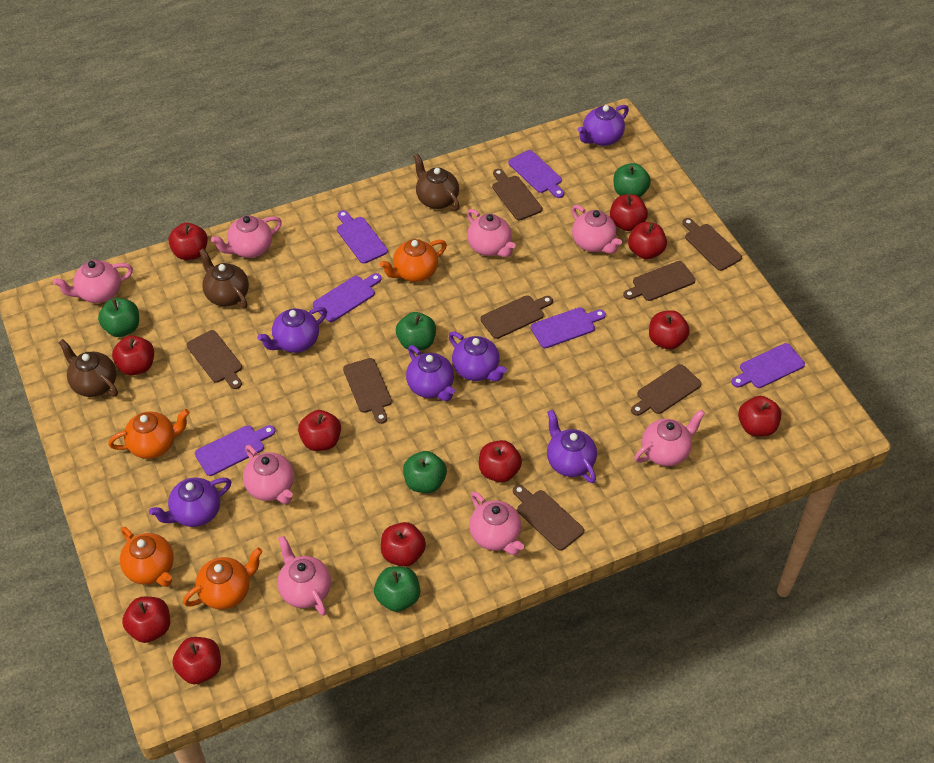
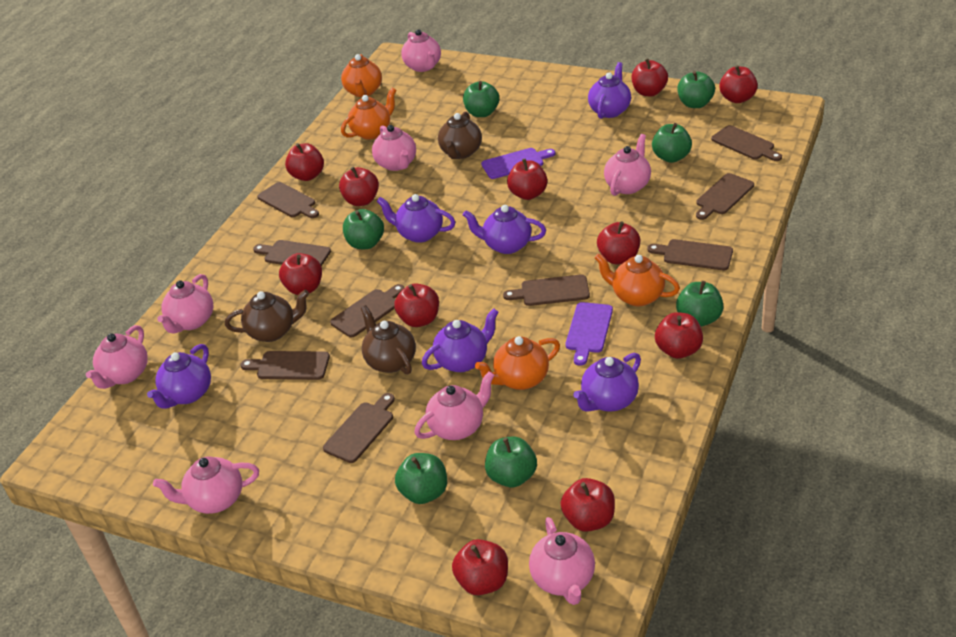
brown cutting board: [187,330,242,389] [343,358,392,424] [480,295,553,339] [492,169,542,220] [513,485,584,551] [623,261,696,301] [631,364,702,416] [682,218,742,271] = 8 -> [240,351,330,380] [253,240,331,266] [257,182,319,218] [323,393,395,463] [330,284,404,337] [503,274,590,306] [647,239,733,270] [696,173,754,220] [711,125,782,161] = 9
green apple: [98,298,139,337] [374,566,420,612] [396,312,436,350] [403,451,447,493] [614,163,651,197] = 5 -> [343,209,384,249] [395,453,447,504] [463,81,499,117] [485,436,537,487] [652,123,692,163] [676,281,724,327] [677,71,715,108] = 7
purple cutting board: [195,425,275,476] [313,273,382,322] [337,210,388,264] [509,150,564,198] [531,307,606,348] [732,343,805,388] = 6 -> [481,148,556,179] [565,302,613,366] = 2

